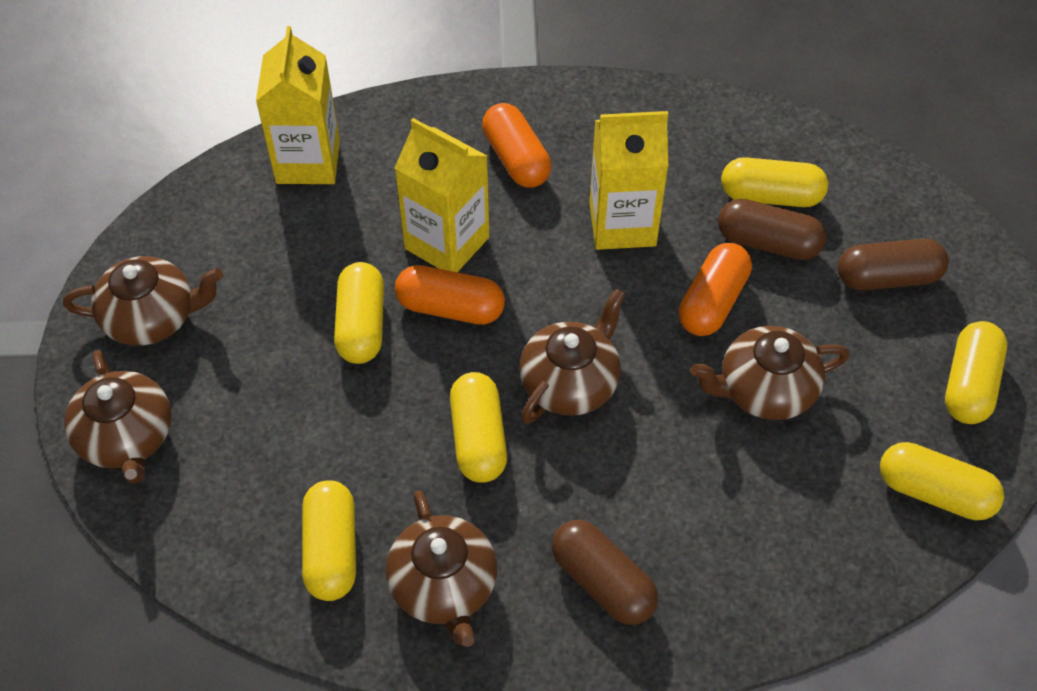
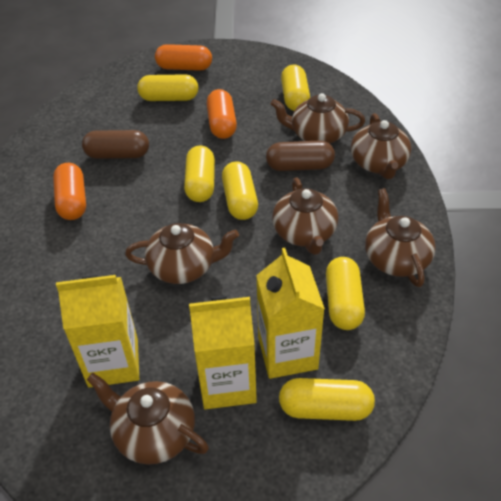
brown capsule: [552,520,658,625] [718,199,826,260] [838,239,949,291] = 3 -> [82,130,149,159] [266,140,335,171] = 2
brown teapot: [63,256,223,346] [64,350,172,484] [386,490,497,647] [519,288,626,424] [691,326,849,420] = 5 -> [87,373,209,465] [125,223,239,284] [270,93,365,144] [272,177,338,255] [351,113,411,179] [365,188,436,287] = 6

